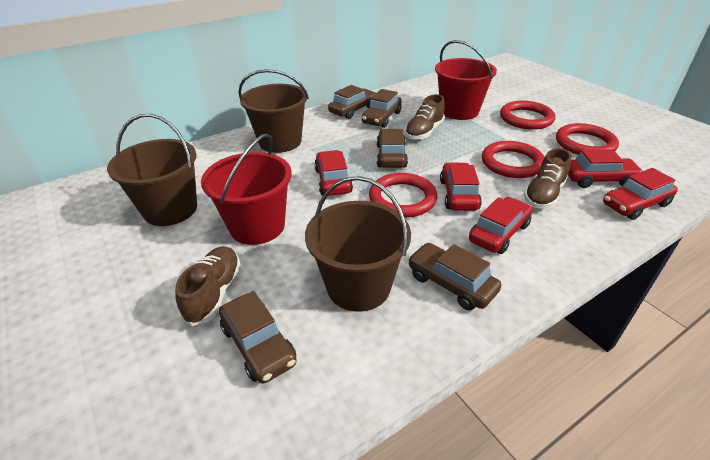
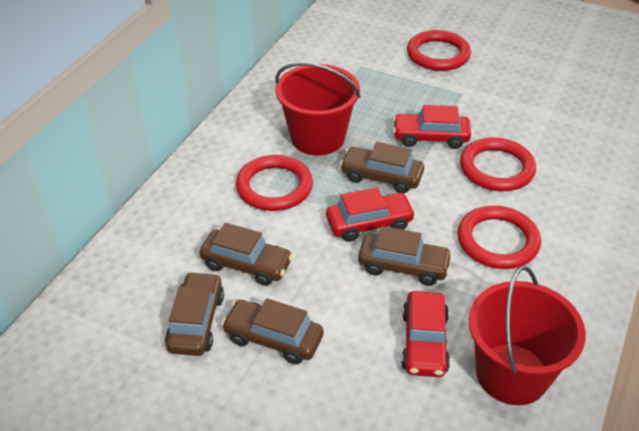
brown bucket: [107,114,197,226] [239,69,309,153] [305,176,411,312] = 3 -> none = 0
brown shoe: [175,246,241,326] [405,94,445,140] [524,148,571,209] = 3 -> none = 0
red car: [314,150,353,196] [440,162,482,211] [469,197,533,254] [568,149,643,188] [603,168,678,220] = 5 -> [326,187,416,242] [393,105,471,149] [401,291,450,377] = 3

